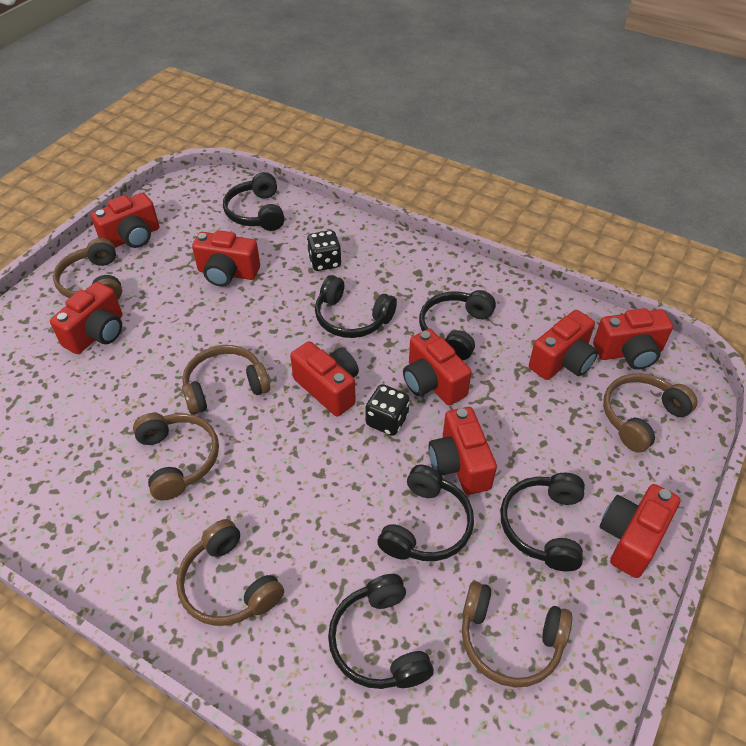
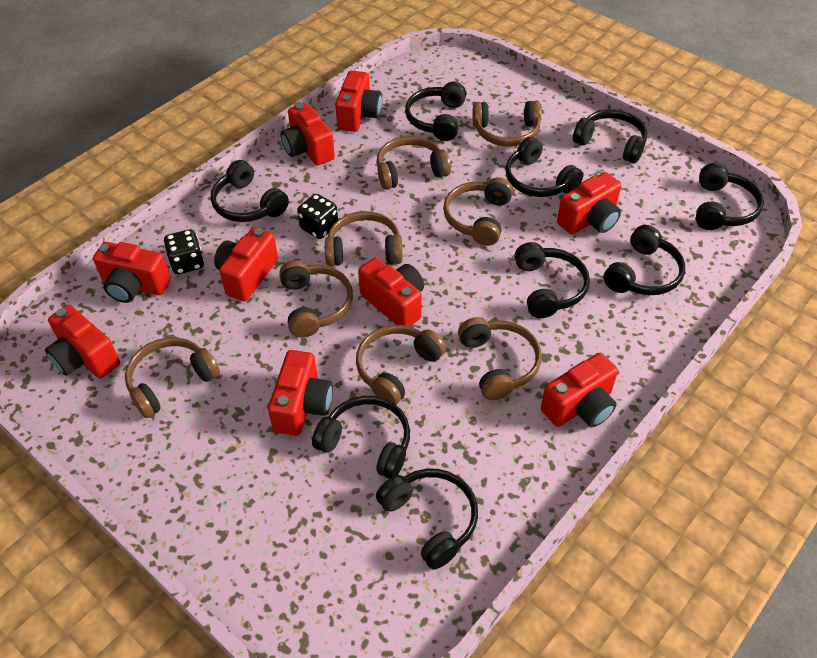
black headphones: [223,172,285,231] [315,275,397,338] [328,574,434,689] [377,465,474,561] [419,290,496,360] [500,473,585,571] = 6 -> [211,160,289,222] [312,396,410,479] [376,469,478,570] [405,82,466,141] [505,137,583,197] [515,242,590,318] [573,109,647,163] [603,225,685,295] [696,163,764,230] = 9
brown headphones: [53,238,122,300] [133,413,219,500] [176,519,284,626] [182,345,270,415] [462,581,572,687] [603,373,698,452] = 6 -> [125,337,220,418] [279,260,353,338] [325,211,403,266] [356,325,446,405] [376,136,451,190] [443,177,513,246] [458,317,542,400] [472,101,541,147] = 8

